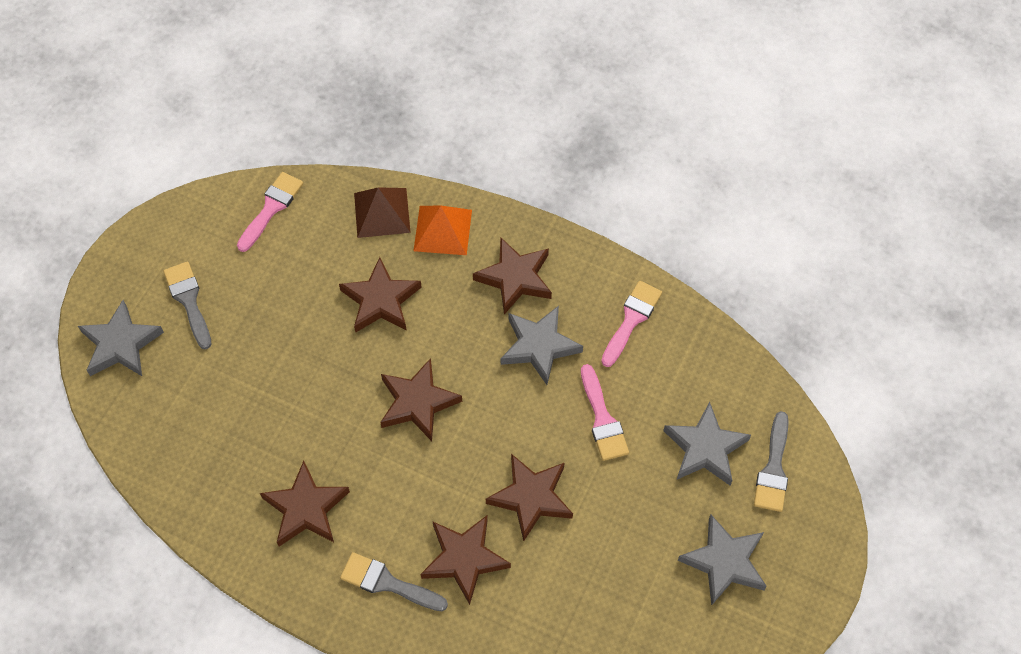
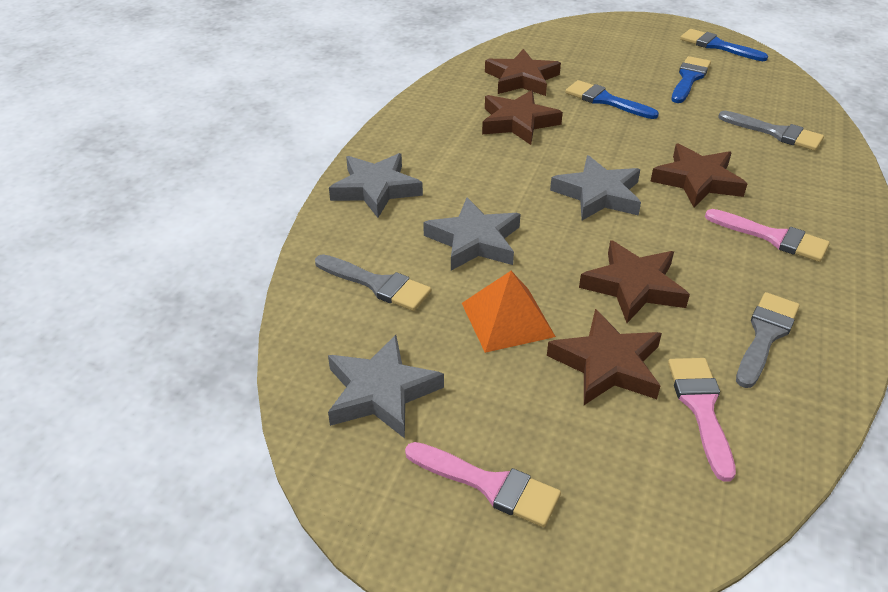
blue brush: none = 0 -> [565,80,659,119] [672,56,711,103] [680,29,768,61] = 3
brown pyramid: [354,187,411,238] = 1 -> none = 0
brown star: [260,461,350,546] [339,257,422,332] [380,358,462,441] [420,516,511,605] [473,238,552,315] [486,454,573,541] = 6 -> [482,90,563,145] [485,49,561,96] [547,309,662,405] [579,240,690,323] [650,144,747,207] = 5

